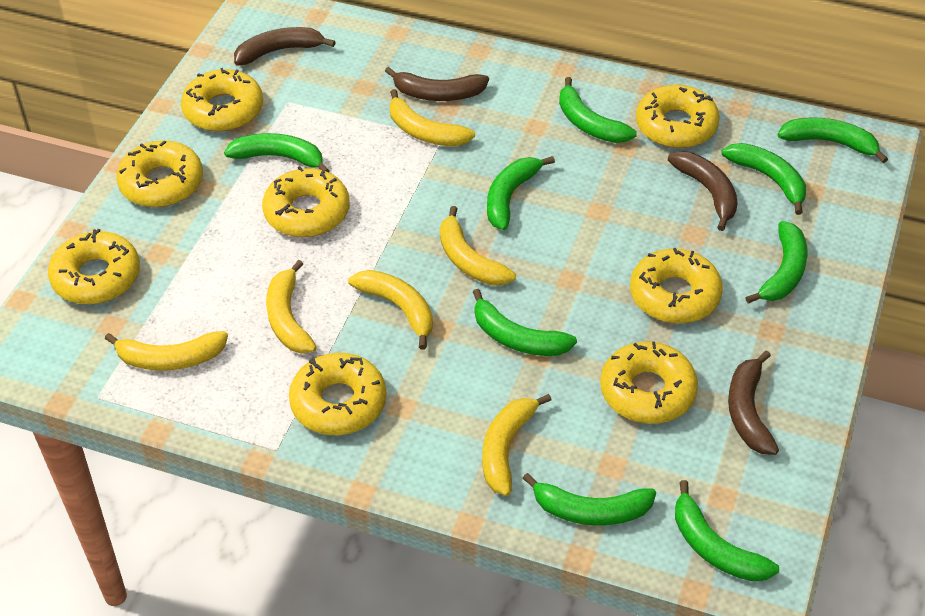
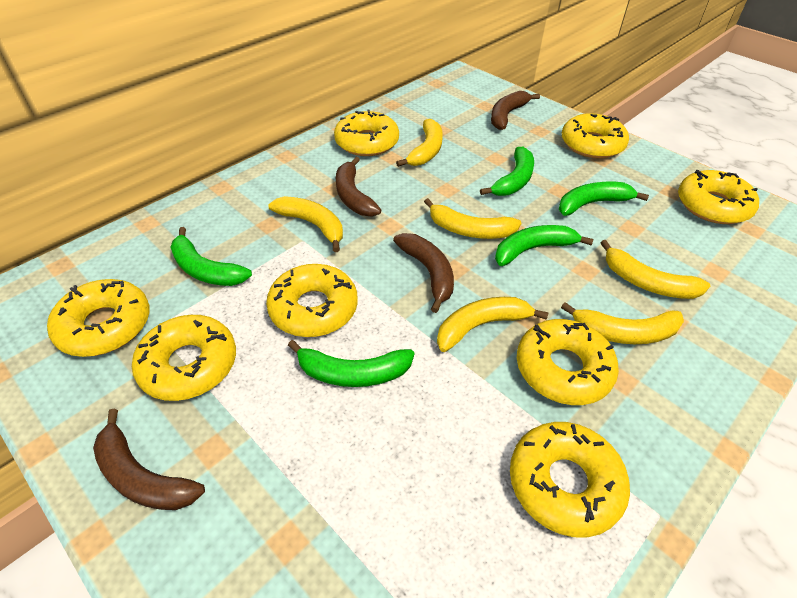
green banana: [224,133,330,172] [473,289,577,356] [487,156,555,230] [522,473,656,525] [559,77,637,143] [675,480,779,582] [721,143,806,215] [745,221,808,304] [778,117,888,163] = 9 -> [170,227,252,286] [288,340,414,387] [480,147,534,196] [495,225,594,266] [559,182,649,216] = 5

